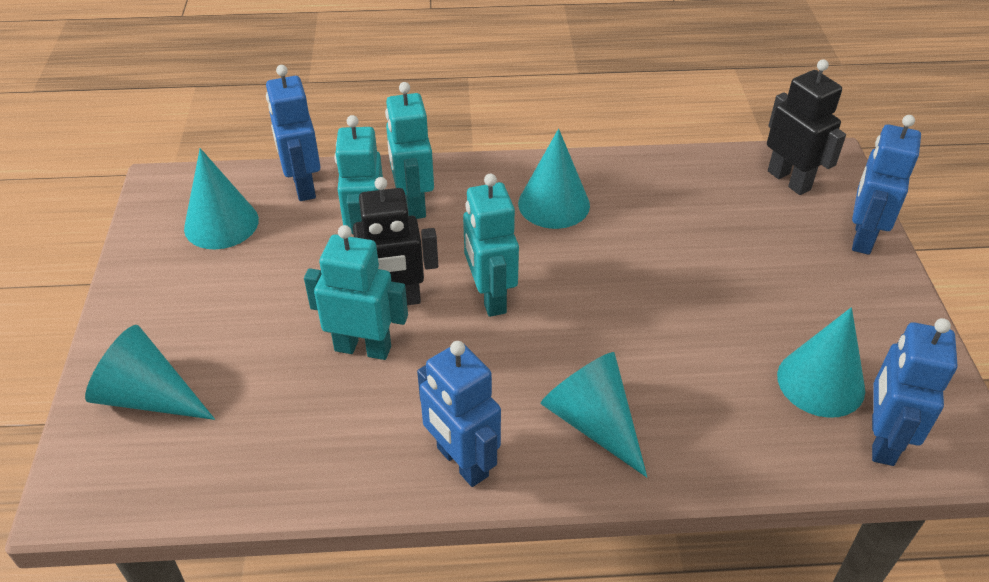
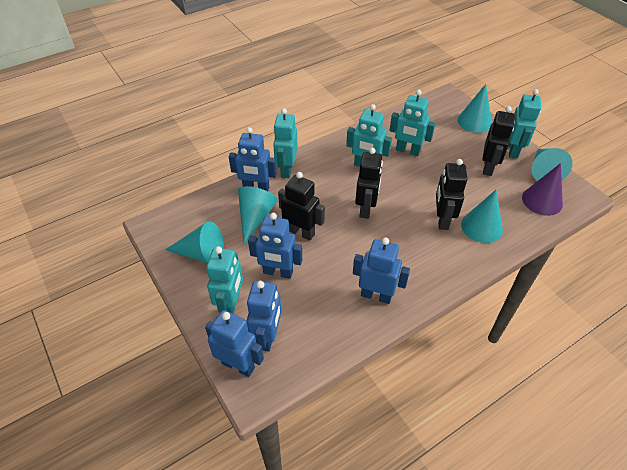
black robot: [353,177,438,305] [767,59,846,195] = 2 -> [278,172,325,241] [355,148,383,219] [436,159,468,230] [482,106,515,176] = 4
blue robot: [266,65,321,201] [417,341,501,487] [852,115,921,255] [872,318,957,466] = 4 -> [205,310,264,377] [229,127,277,191] [247,281,282,351] [248,213,302,279] [353,237,410,304] = 5
purple cone: none = 0 -> [522,163,563,216] = 1
turquoise robot: [304,225,408,360] [334,115,383,234] [385,82,434,219] [463,174,519,317] = 4 -> [206,246,243,314] [273,108,298,178] [346,104,392,167] [390,90,435,156] [509,89,541,158] = 5

